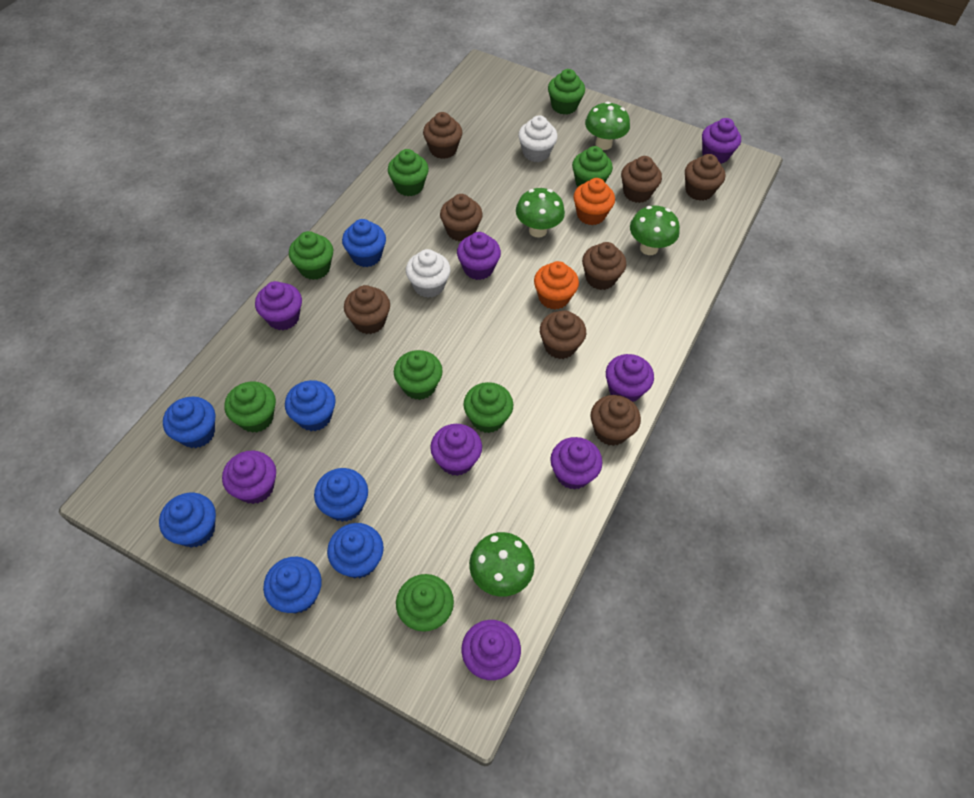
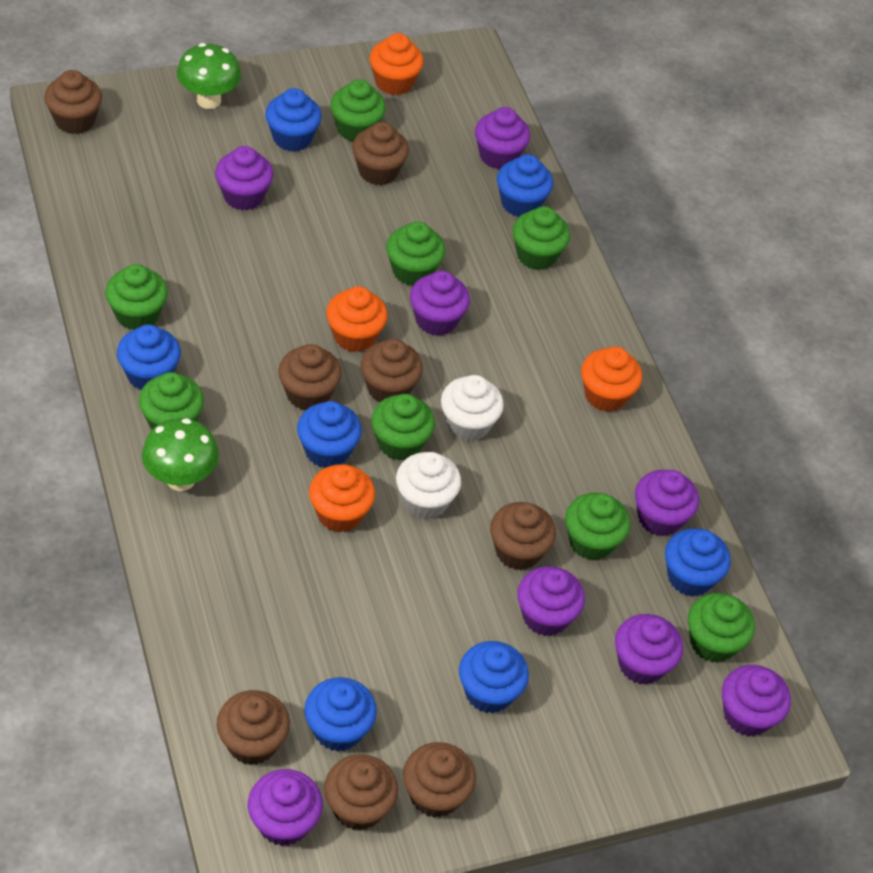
green mushroom: [469,532,535,597] [516,188,565,238] [585,102,630,150] [630,206,680,255] = 4 -> [142,418,219,491] [177,43,241,109] = 2
orange cupcake: [534,261,579,310] [574,178,615,225] = 2 -> [309,464,375,533] [326,286,388,352] [369,33,424,95] [581,346,642,412] = 4

